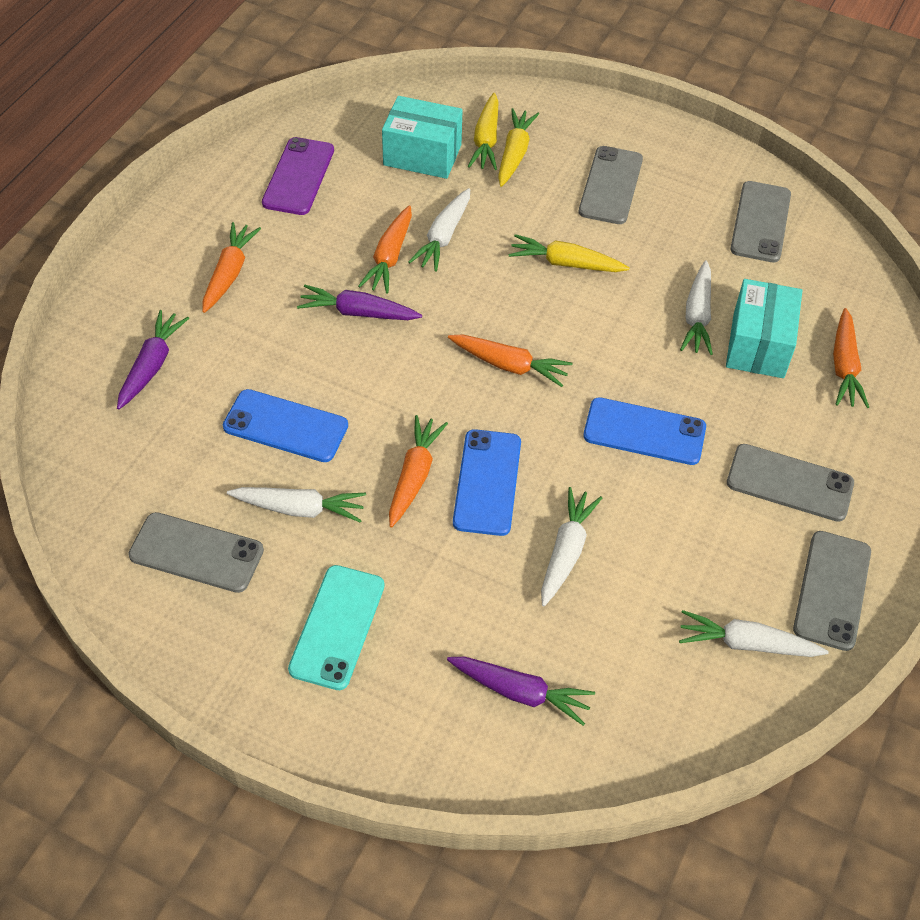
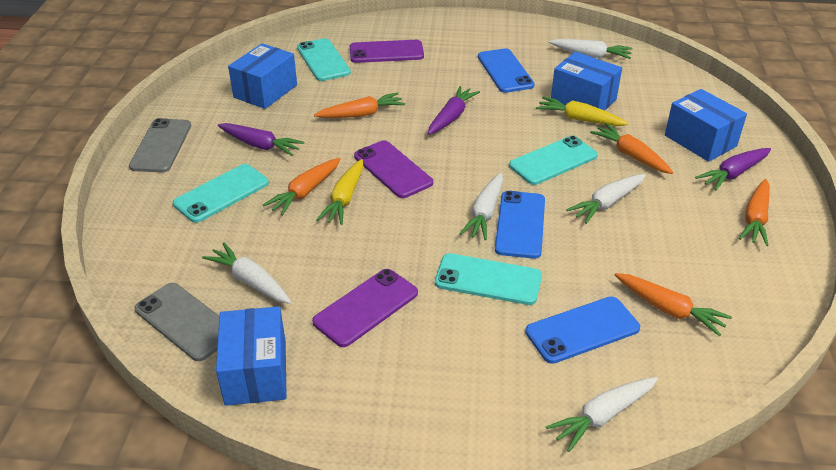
blue box: none = 0 -> [216,306,287,406] [228,43,297,109] [551,52,622,111] [665,89,747,162] = 4
grey phone: [128,512,264,593] [579,146,643,224] [727,444,854,522] [730,181,791,262] [793,531,871,651] = 5 -> [129,118,191,172] [135,283,219,361] = 2
purple phone: [262,137,334,215] = 1 -> [312,269,418,347] [350,40,424,63] [354,140,433,198] = 3
turquoise box: [382,96,462,179] [726,279,802,378] = 2 -> none = 0
turquoise phone: [288,565,385,690] = 1 -> [173,164,269,223] [297,38,351,81] [435,253,542,305] [509,136,598,185] = 4
yellow carrot: [468,93,498,170] [498,108,539,187] [509,234,630,272] = 3 -> [316,159,363,225] [536,97,629,126] = 2

